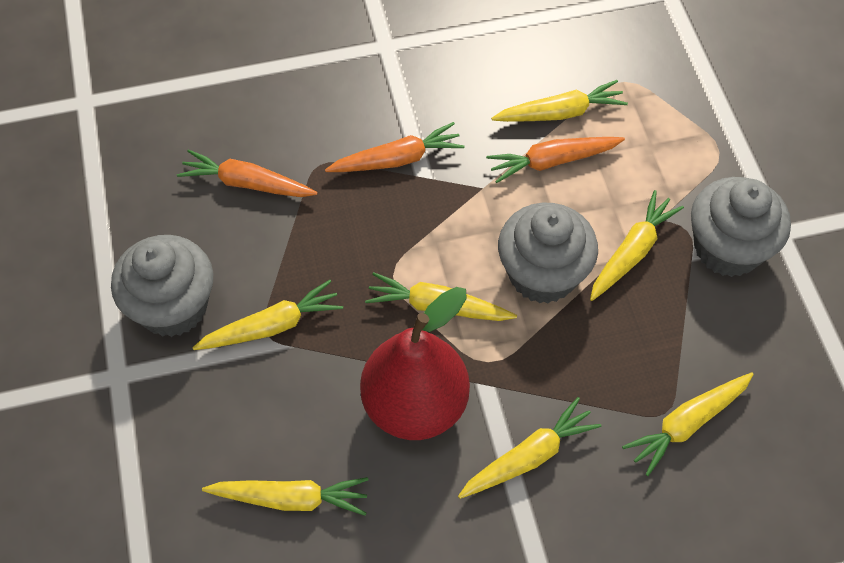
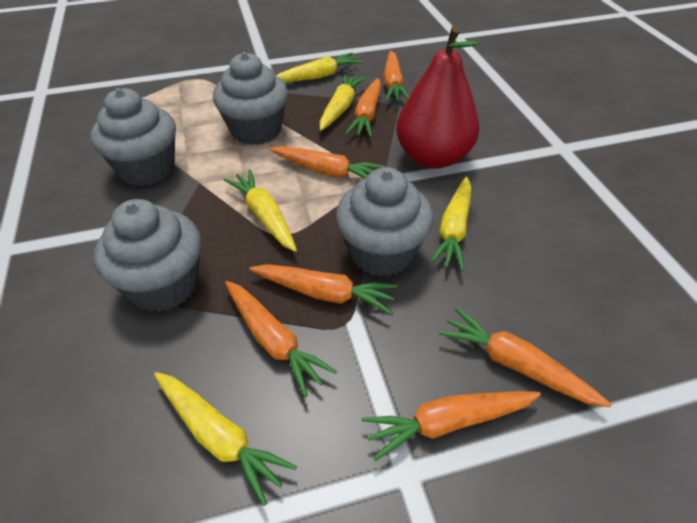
grey cupcake: [111,235,213,337] [498,203,598,303] [691,177,791,277] = 3 -> [90,88,176,186] [94,199,201,312] [213,52,288,145] [336,167,434,276] = 4
orange carrot: [177,149,318,197] [325,122,464,172] [486,137,625,183] = 3 -> [225,281,337,397] [249,264,398,314] [270,146,385,179] [345,78,381,137] [362,391,541,461] [383,51,409,101] [439,307,612,407] = 7
yellow carrot: [192,280,343,350] [202,477,368,516] [365,272,517,321] [458,397,601,499] [491,80,628,122] [590,190,684,301] [622,372,754,476] = 7 -> [154,372,297,506] [224,169,297,252] [276,53,363,82] [320,74,366,131] [429,177,471,271] = 5

